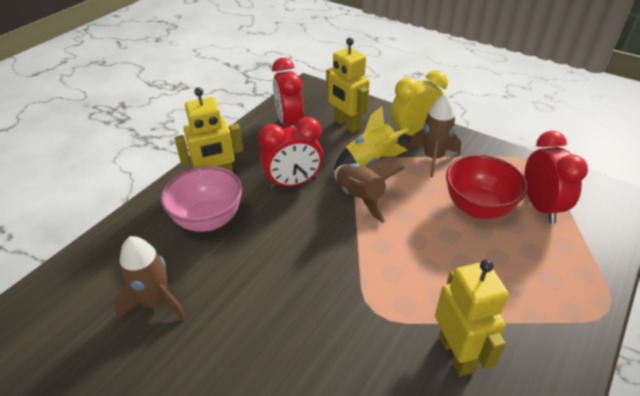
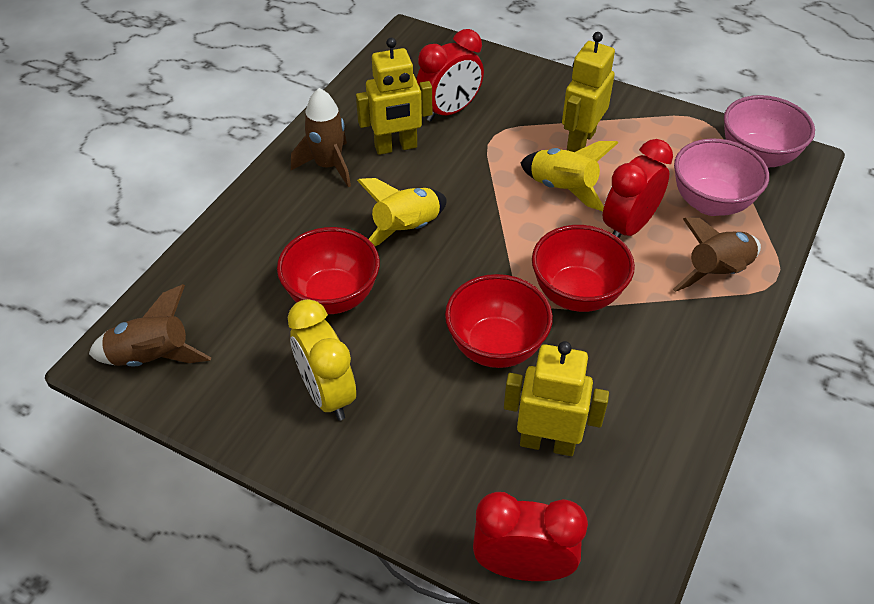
pink bowl: [161,166,242,232] = 1 -> [674,139,769,216] [724,95,815,168] = 2
red bowl: [446,155,528,219] = 1 -> [277,227,380,314] [445,274,553,368] [532,225,635,312] = 3
yellow rocket: [334,106,408,170] = 1 -> [357,178,447,246] [520,141,618,211] = 2

